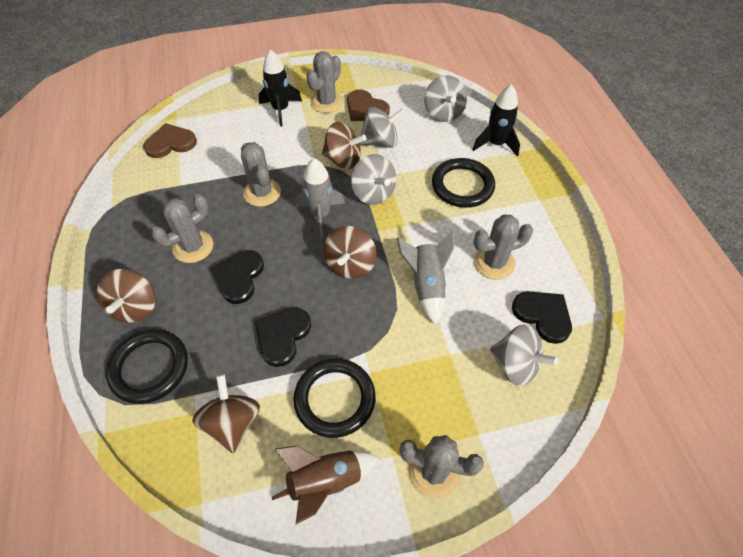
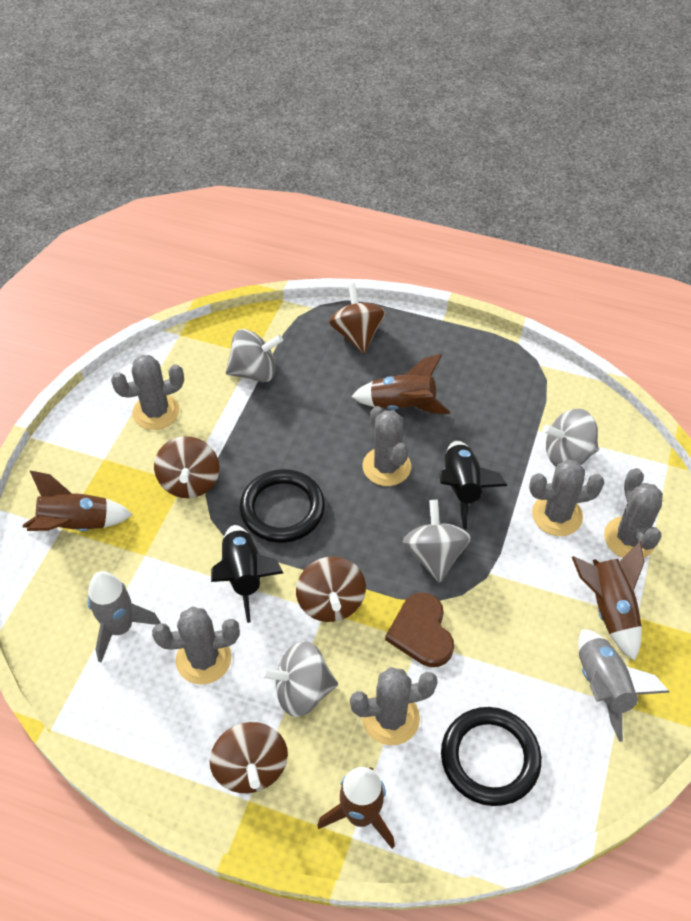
black heart: [210,250,264,304] [255,307,311,367] [512,291,572,344] = 3 -> none = 0
black ring: [106,329,188,404] [294,358,376,438] [432,158,495,208] = 3 -> [240,469,325,543] [441,707,542,806] = 2
brown heart: [143,123,197,158] [347,90,390,121] = 2 -> [385,593,454,667] = 1
brown rocket: [272,446,379,525] = 1 -> [23,470,133,531] [317,767,395,849] [351,354,450,414] [572,541,644,661] = 4
grey cactus: [151,194,213,263] [241,142,281,207] [307,51,343,113] [400,435,484,499] [473,214,533,280] = 5 -> [111,355,184,430] [152,606,240,685] [350,667,438,746] [363,406,411,486] [529,459,605,536] [604,468,663,558] = 6

